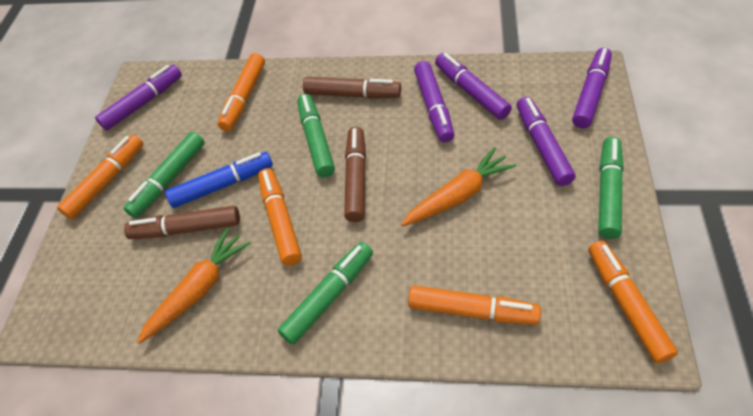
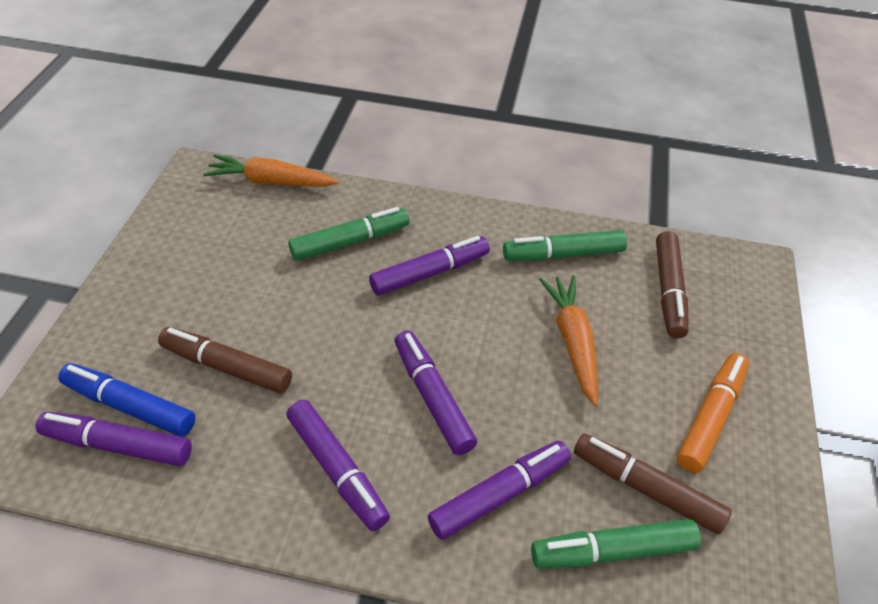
green marker: [124,132,205,218] [278,242,373,345] [297,94,335,178] [598,137,624,239] = 4 -> [288,207,409,261] [503,230,627,261] [531,519,701,568] = 3
orange marker: [57,134,144,219] [218,53,265,131] [258,168,302,266] [408,285,541,325] [588,241,678,363] = 5 -> [677,353,749,473] = 1

